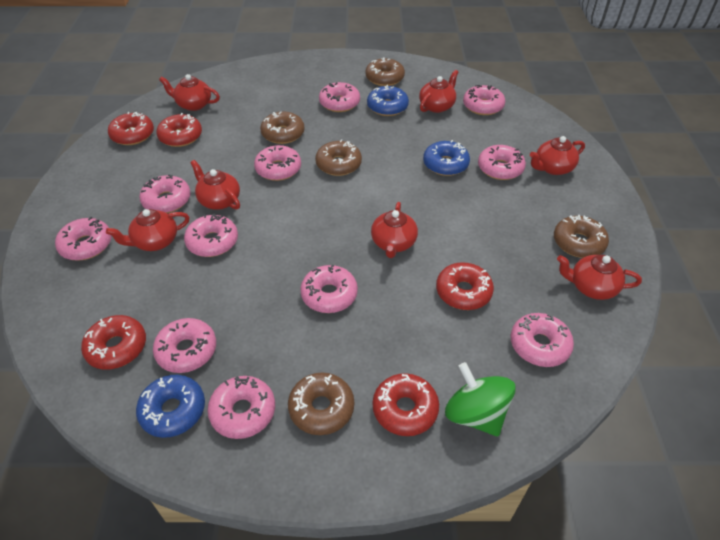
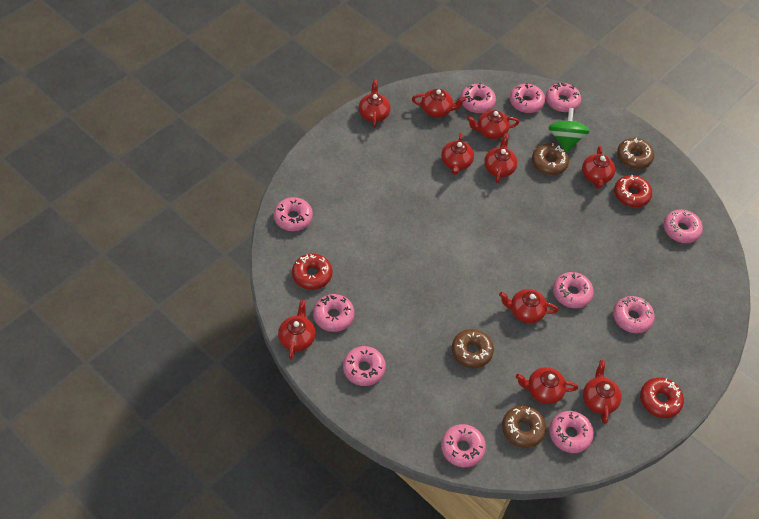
blue donut: [136,375,205,438] [367,85,409,116] [423,140,470,176] = 3 -> none = 0
brown donut: [260,112,305,144] [288,372,354,435] [315,139,362,176] [365,57,405,86] [554,215,609,258] = 5 -> [452,329,494,368] [502,406,546,448] [532,143,569,175] [617,138,654,169] = 4
red donut: [81,315,146,370] [108,112,154,145] [156,113,202,147] [373,373,439,436] [436,262,494,310] = 5 -> [292,253,332,290] [614,175,652,207] [640,378,684,418] = 3
red teapot: [106,209,190,251] [159,74,220,111] [190,160,240,210] [371,202,418,258] [419,70,458,113] [530,136,585,175] [557,255,642,300] = 7 -> [278,299,316,360] [359,79,391,128] [412,89,466,117] [441,133,474,175] [467,110,519,139] [484,133,517,183] [499,289,559,323] [516,367,578,404] [582,146,615,189] [583,360,622,424] = 10

